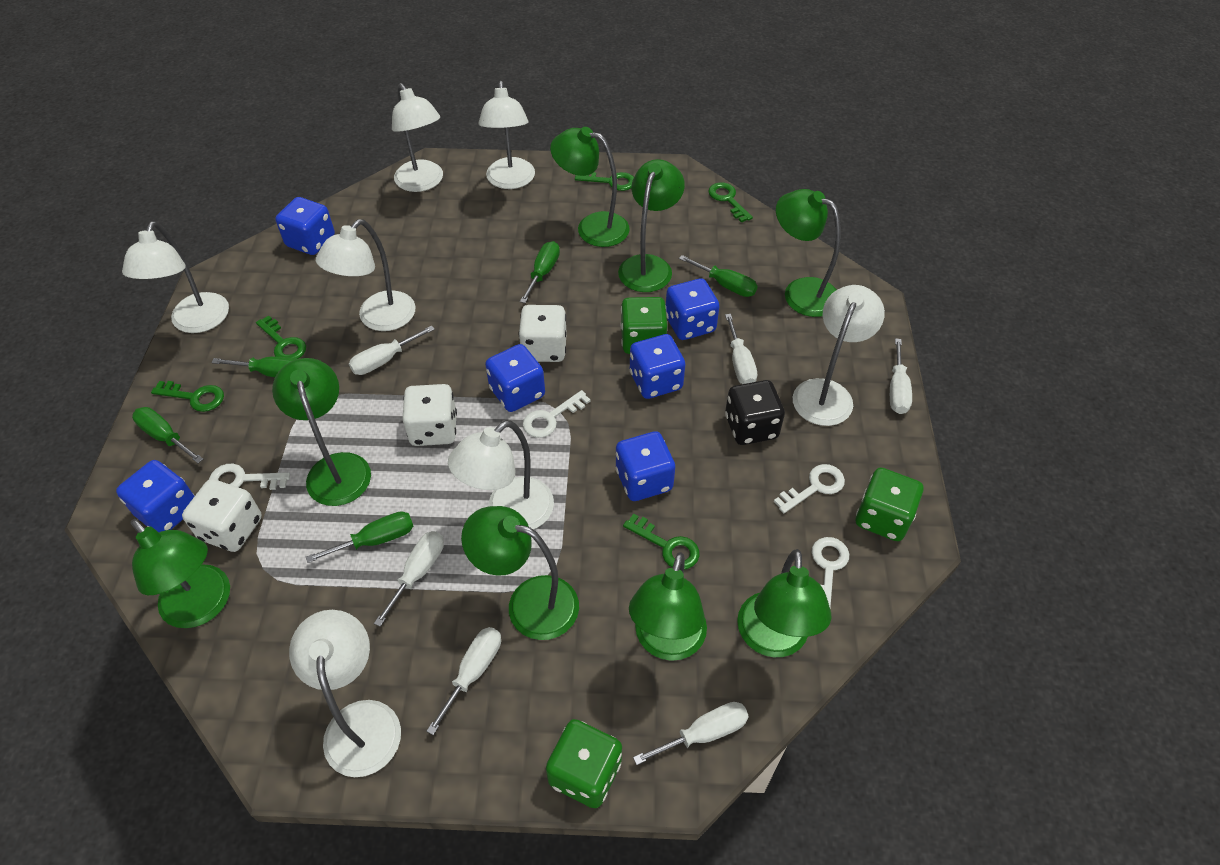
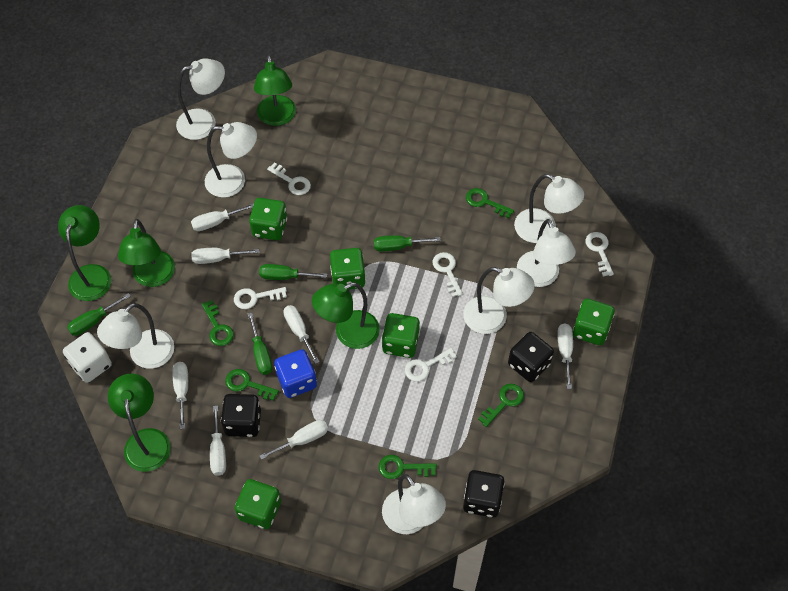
black dice: [725,380,785,445] = 1 -> [221,394,261,437] [463,470,505,518] [508,332,554,382] = 3
blue dice: [116,460,195,532] [275,197,335,255] [485,344,545,412] [616,431,675,501] [630,334,685,399] [666,278,720,340] = 6 -> [274,349,317,398] = 1
green dice: [546,719,622,808] [621,297,667,354] [856,468,923,541] = 3 -> [235,479,281,529] [249,198,287,240] [330,248,366,290] [382,313,420,358] [573,298,615,345] = 5
green lamp: [131,519,230,628] [272,358,371,506] [461,506,579,640] [550,127,630,247] [618,159,685,292] [629,552,707,661] [737,549,831,657] [776,189,841,317] = 8 -> [58,205,111,301] [108,374,171,472] [118,219,175,287] [254,54,296,126] [312,282,380,349] = 5
green screwdriver: [132,407,203,463] [211,357,296,377] [306,511,413,563] [520,241,560,303] [679,255,758,297] = 5 -> [67,293,131,336] [248,313,272,375] [259,264,327,280] [374,235,440,252] = 4
white dice: [182,479,262,552] [402,384,457,446] [519,305,567,362] = 3 -> [63,332,112,383] = 1
white key: [209,464,290,490] [523,390,591,438] [774,464,845,513] [812,537,849,607] = 4 -> [234,287,287,309] [267,163,311,195] [405,348,457,382] [432,252,463,297] [585,232,614,277] = 5
white screwdriver: [349,325,435,375] [374,531,444,627] [426,627,501,735] [633,702,749,765] [725,314,757,384] [890,338,912,414] = 6 -> [172,362,188,429] [191,203,254,231] [191,248,259,264] [210,406,226,476] [259,420,328,460] [283,305,319,364] [557,324,573,389] = 7

